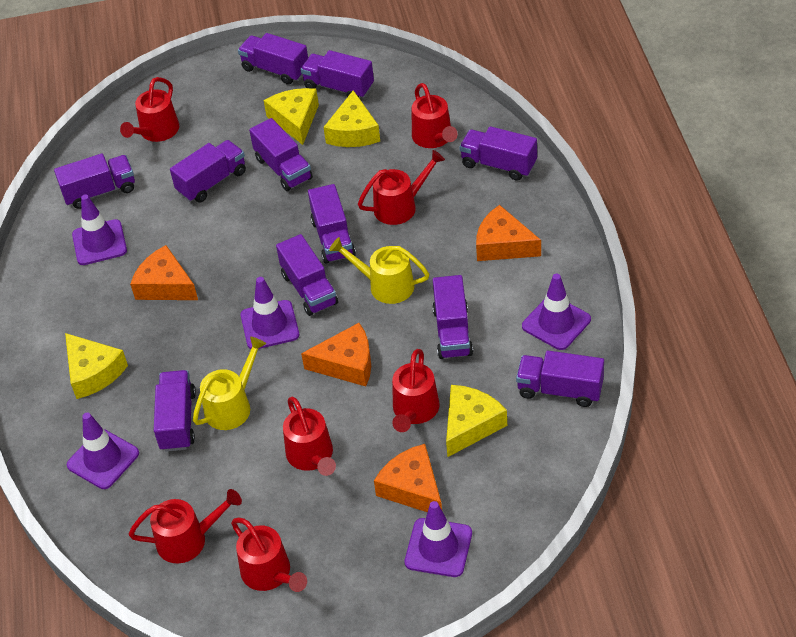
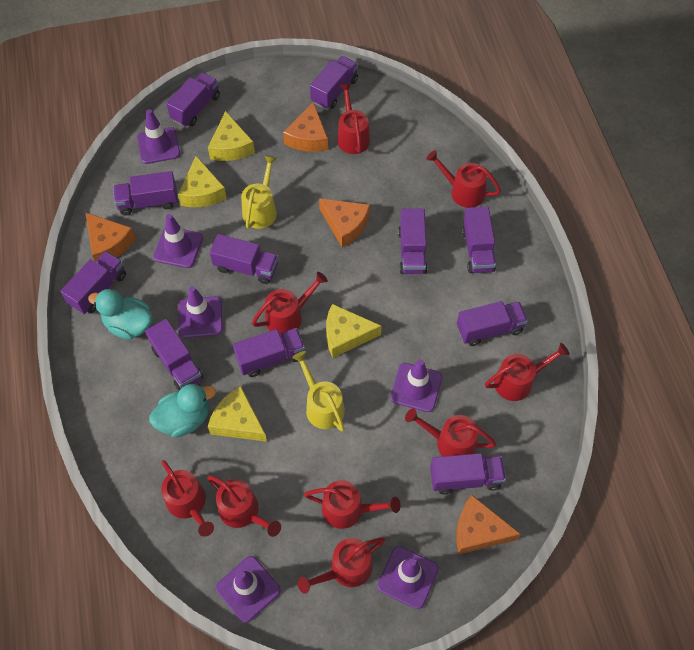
purple traffic cone: [67,413,139,489] [72,194,127,265] [241,277,299,349] [405,501,472,577] [522,274,591,350] = 5 -> [137,109,180,164] [153,214,203,268] [178,286,223,338] [216,556,281,623] [377,546,439,609] [390,359,442,412] = 6
red watering can: [120,77,179,142] [129,489,242,563] [231,518,307,592] [283,397,336,476] [358,150,445,225] [392,349,440,432] [412,83,458,148] = 7 -> [161,460,214,537] [207,475,281,537] [252,272,328,336] [298,537,385,594] [304,480,400,529] [337,83,370,154] [405,408,496,456] [426,150,501,208] [485,343,570,401] = 9
turquoise duck: none = 0 -> [88,289,153,340] [149,384,216,438] = 2

